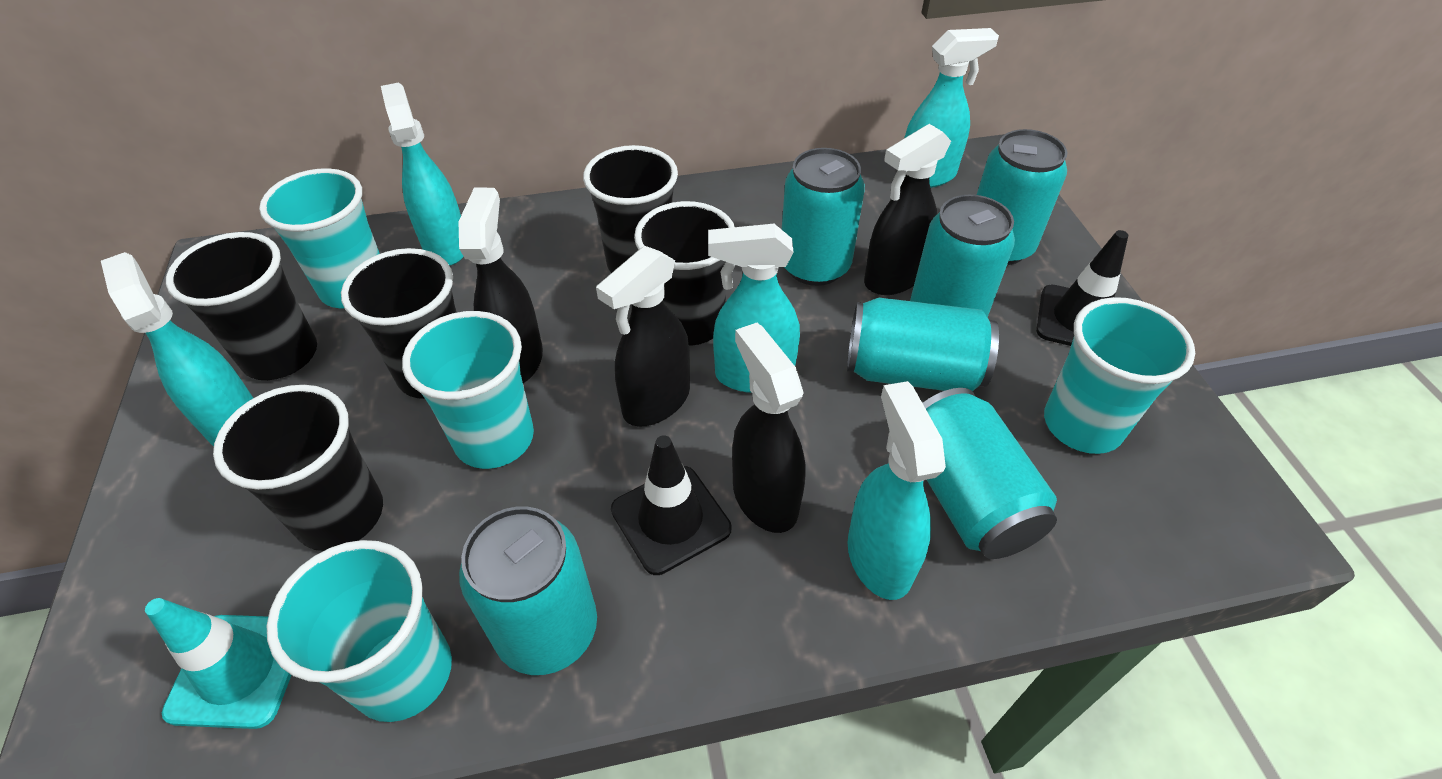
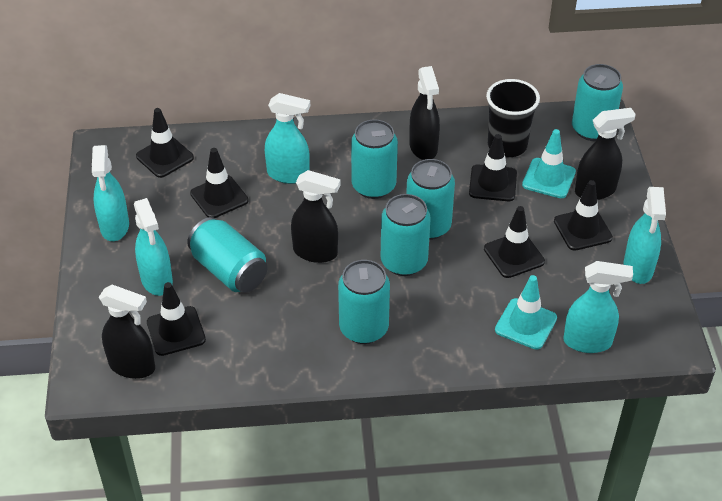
black cup: [166,232,317,380] [213,385,383,551] [341,248,457,399] [583,145,678,273] [634,201,735,346] = 5 -> [486,79,540,157] = 1
black traffic cone: [611,435,731,575] [1036,230,1128,346] = 2 -> [136,108,194,178] [147,282,206,356] [190,148,248,218] [469,134,517,201] [484,206,545,278] [554,180,613,251] = 6
turquoise cup: [259,168,380,308] [267,540,452,722] [402,311,534,469] [1044,297,1195,454] = 4 -> none = 0
turquoise traffic cone: [145,598,291,729] = 1 -> [495,275,557,350] [522,129,576,198] = 2

